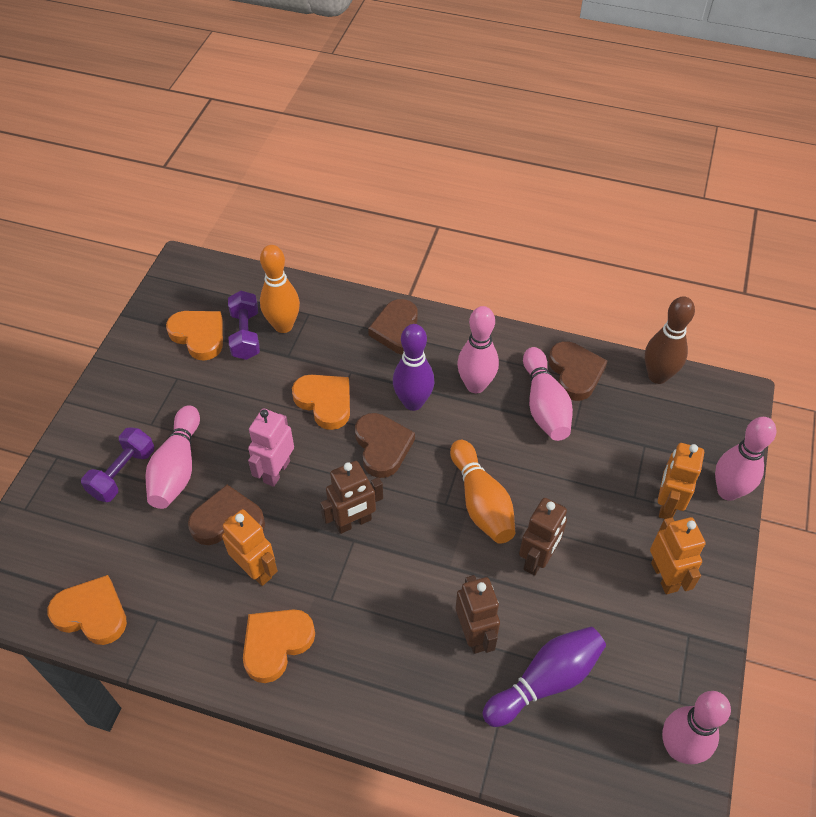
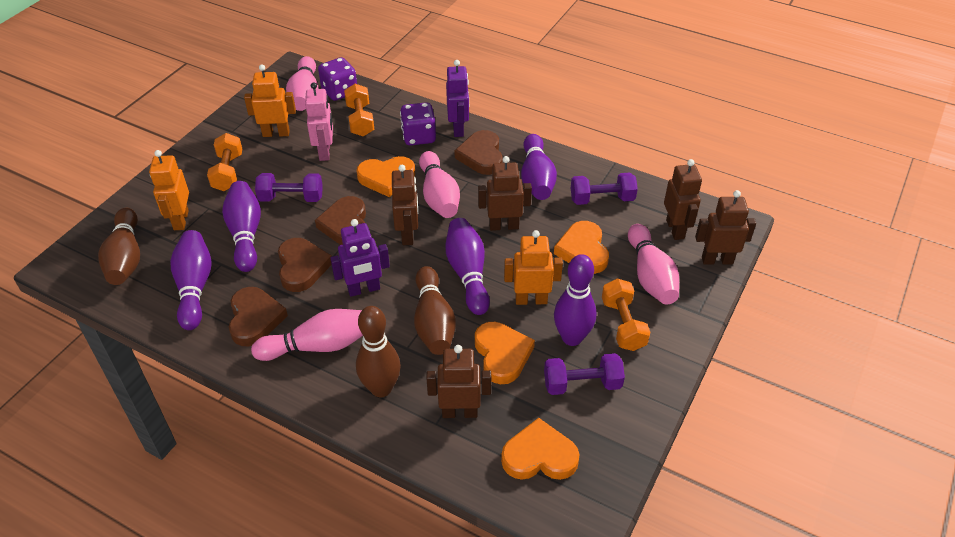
brown bowling pin: [645,296,695,384] = 1 -> [98,208,140,285] [356,306,401,397] [414,266,456,355] = 3
brown robot: [320,461,383,534] [456,575,500,654] [519,498,567,576] = 3 -> [392,165,418,245] [426,345,491,418] [478,156,532,231] [664,159,702,240] [695,190,756,265] = 5
orange bowling pin: [260,245,300,333] [450,440,515,544] = 2 -> none = 0
orange dumbbell: none = 0 -> [207,133,242,191] [344,84,374,136] [602,279,650,351] = 3
pink bowling pin: [146,405,200,509] [457,306,499,393] [523,347,573,441] [662,691,731,764] [715,417,776,501] = 5 -> [251,309,363,361] [286,56,319,111] [419,151,460,218] [628,224,679,305] = 4
purple bowling pin: [393,324,434,411] [482,627,606,727] = 2 -> [170,230,212,330] [222,181,261,272] [446,218,490,315] [521,134,557,200] [554,254,596,346] = 5
purple dice: none = 0 -> [318,57,357,101] [400,102,436,146] = 2
purple dumbbell: [81,427,154,502] [228,291,260,360] = 2 -> [255,173,323,202] [544,353,625,395] [571,173,638,205] = 3
purple robot: none = 0 -> [330,219,390,297] [446,60,469,137] = 2

